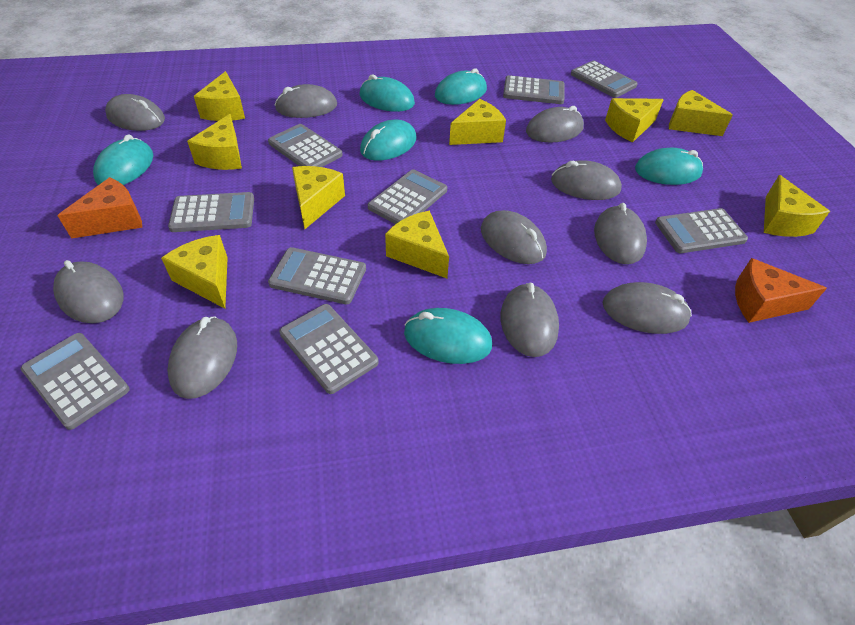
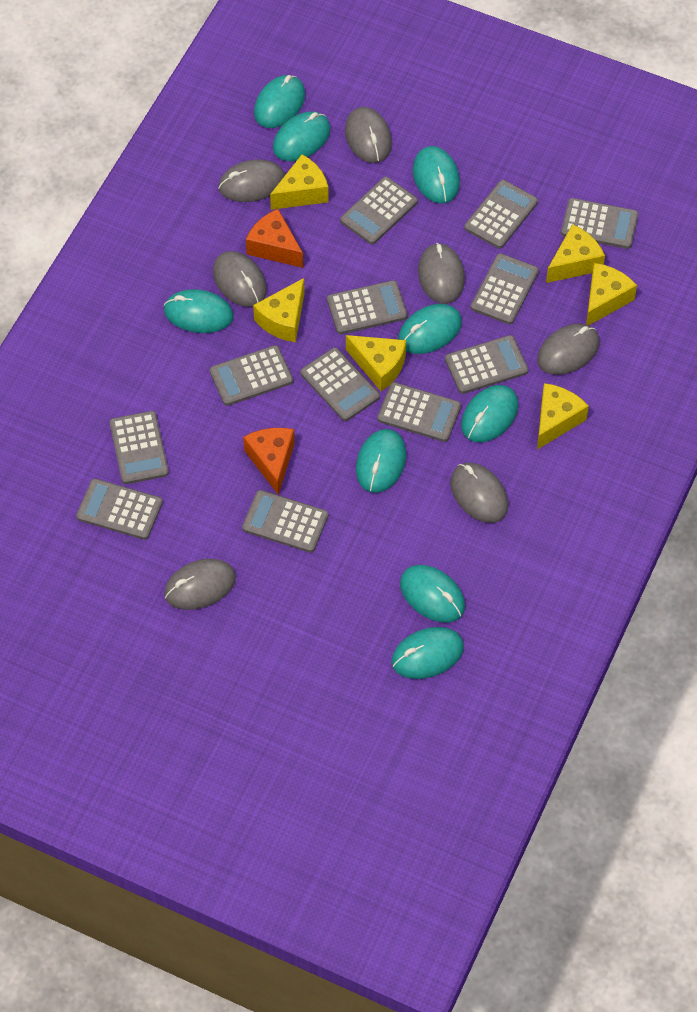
grey calculator: [21,333,130,430] [168,192,254,232] [268,124,343,167] [268,247,366,304] [279,304,379,394] [368,169,447,224] [503,75,565,104] [571,61,638,98] [655,208,748,253] = 9 -> [76,478,163,540] [110,411,169,484] [210,345,293,406] [242,490,328,553] [301,348,380,421] [327,280,408,334] [340,177,418,245] [377,382,461,442] [445,335,528,394] [464,180,538,249] [471,253,539,325] [561,198,639,249] = 12
grey mouse: [53,260,124,323] [105,94,165,131] [167,316,237,399] [275,84,337,118] [481,210,547,264] [501,283,559,357] [526,106,584,143] [551,161,622,200] [594,203,647,264] [602,282,692,334] = 10 -> [164,559,236,610] [213,251,267,307] [218,160,285,202] [345,107,392,163] [418,243,465,304] [450,463,508,523] [537,324,600,375] = 7
turquoise mouse: [93,134,153,185] [360,75,415,112] [360,120,417,161] [404,308,492,364] [435,68,487,105] [635,148,703,185] = 6 -> [164,289,233,333] [254,75,305,128] [273,111,330,161] [356,429,406,493] [392,627,464,679] [398,304,462,354] [400,565,465,623] [413,146,460,203] [461,385,518,443] = 9
yellow cheese: [161,235,228,309] [187,114,242,170] [194,71,245,121] [292,166,345,229] [385,211,449,278] [449,99,506,145] [605,98,664,143] [669,90,733,136] [764,175,830,237] = 9 -> [253,278,305,342] [270,154,329,210] [346,335,406,391] [537,383,589,450] [546,224,605,283] [586,263,637,325] = 6

